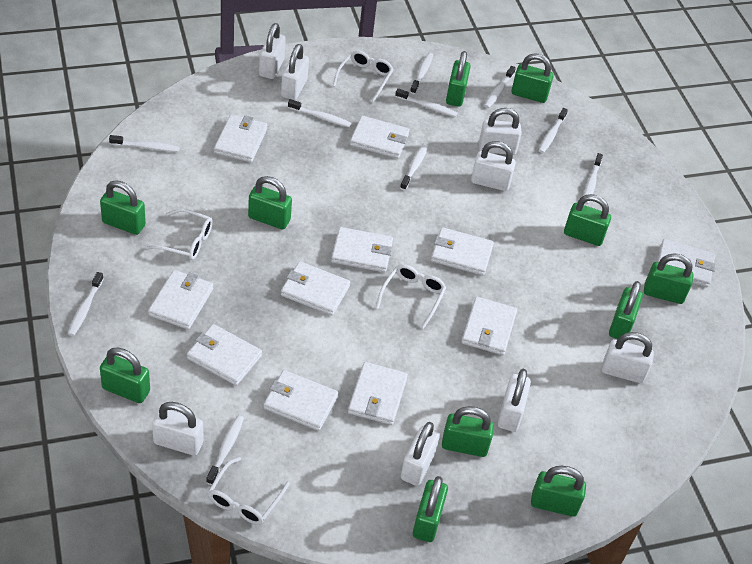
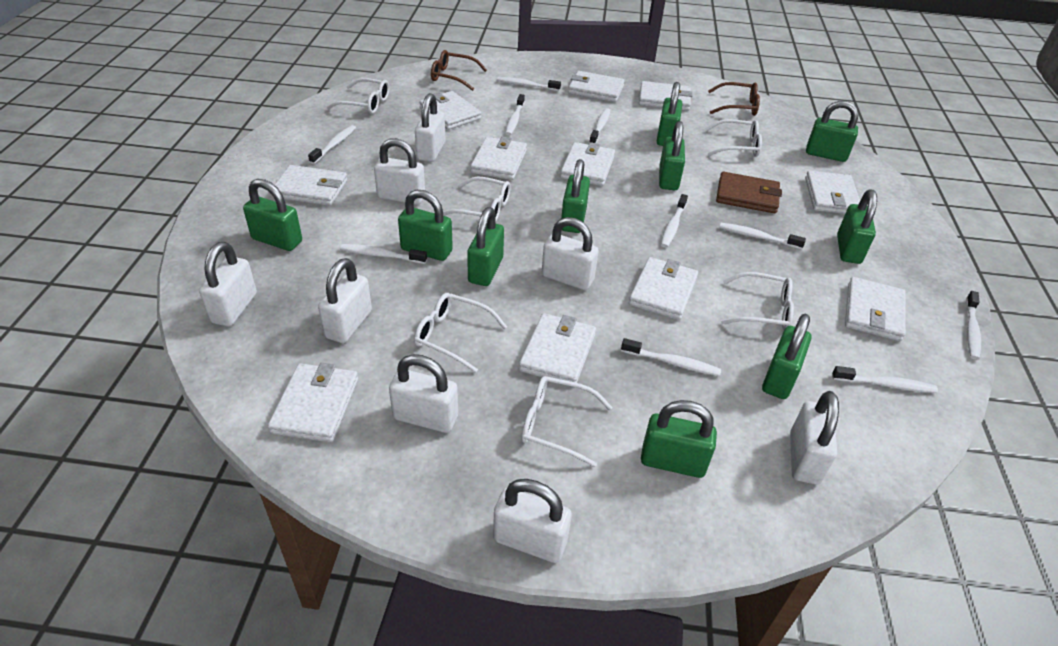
brown glasses: none = 0 -> [431,50,487,91] [708,82,760,116] = 2
brown wallet: none = 0 -> [716,172,782,213] = 1
green padlock: [100,180,146,235] [100,347,150,403] [248,176,292,229] [413,476,448,542] [442,406,494,457] [446,51,471,107] [511,53,554,103] [531,466,586,517] [564,194,611,246] [609,281,643,339] [644,253,693,304] = 11 -> [243,179,302,251] [398,190,453,261] [467,207,504,286] [561,159,590,233] [641,400,717,478] [657,82,682,146] [659,121,685,190] [762,314,811,399] [806,101,859,162] [837,190,877,264] = 10
white glasses: [145,209,213,260] [208,457,290,525] [333,50,394,102] [376,264,446,328] = 4 -> [327,78,390,114] [414,293,507,373] [443,177,511,221] [521,376,612,467] [705,119,762,157] [721,272,794,330] = 6

